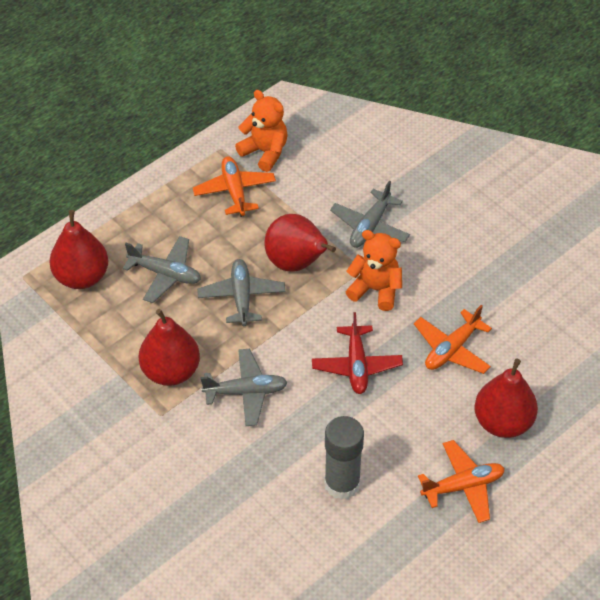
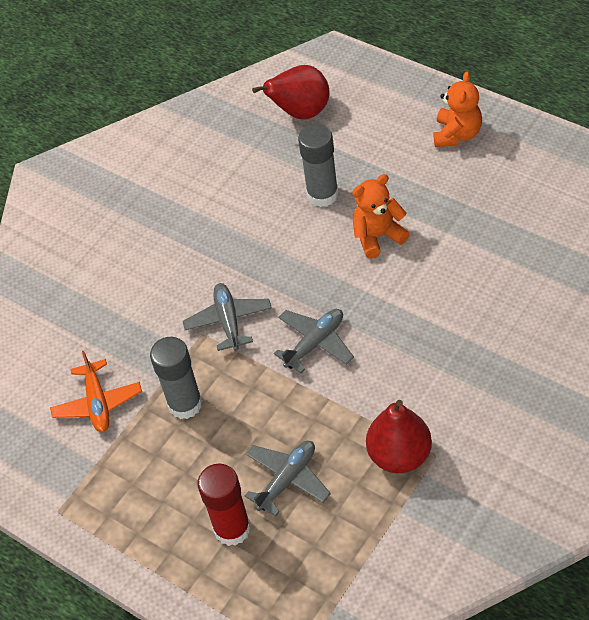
grey glue stick: [324,416,364,500] = 1 -> [150,337,203,419] [298,124,339,207] = 2
grey plane: [123,236,201,303] [197,259,286,326] [200,349,288,426] [330,181,410,248] = 4 -> [183,283,272,351] [245,441,331,516] [274,309,354,373] = 3
orange plane: [193,156,276,217] [414,305,492,374] [418,440,505,523] = 3 -> [50,351,142,432] = 1
red glue stick: none = 0 -> [197,464,251,546] = 1
red pear: [49,210,108,289] [139,309,200,386] [265,214,336,272] [474,359,538,438] = 4 -> [252,65,330,120] [366,400,432,473] = 2
red plane: [312,312,403,394] = 1 -> none = 0

